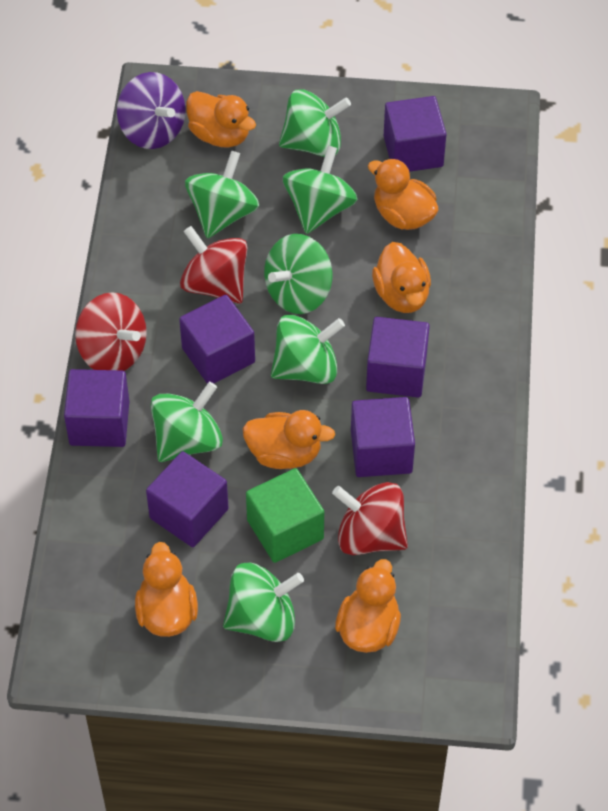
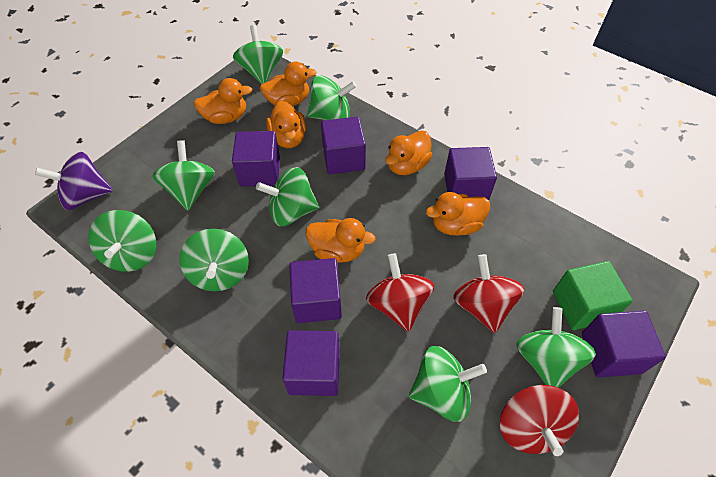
green spinning top: [150,382,223,462] [185,150,259,238] [223,563,304,642] [264,234,332,314] [271,315,345,384] [279,89,351,157] [283,145,358,234] = 7 -> [88,210,156,272] [152,140,215,210] [179,229,249,291] [233,25,283,84] [256,167,319,226] [307,76,357,120] [409,346,487,422] [516,307,596,388] = 8

